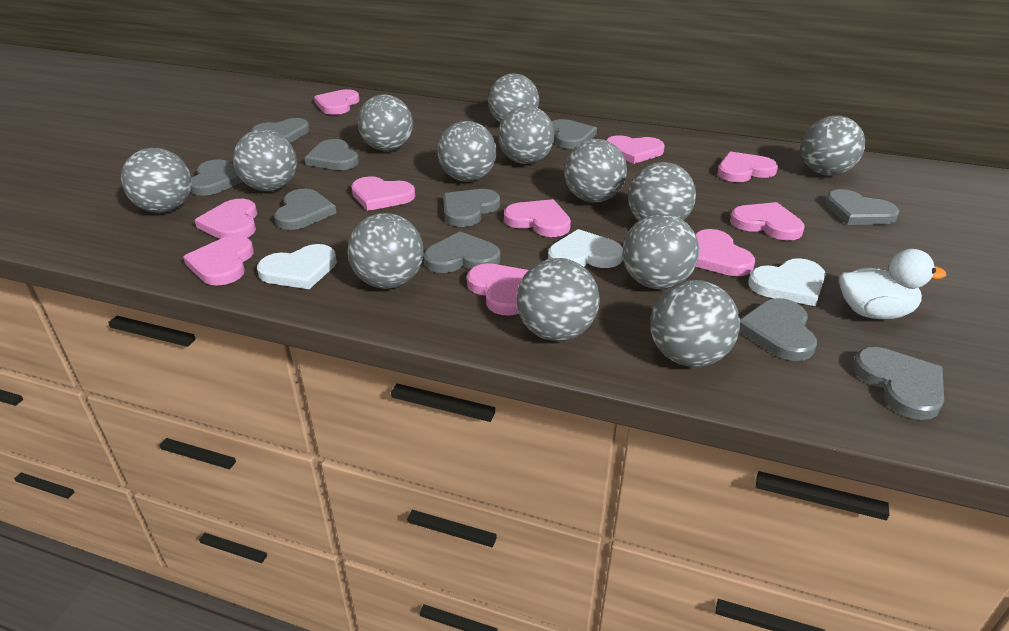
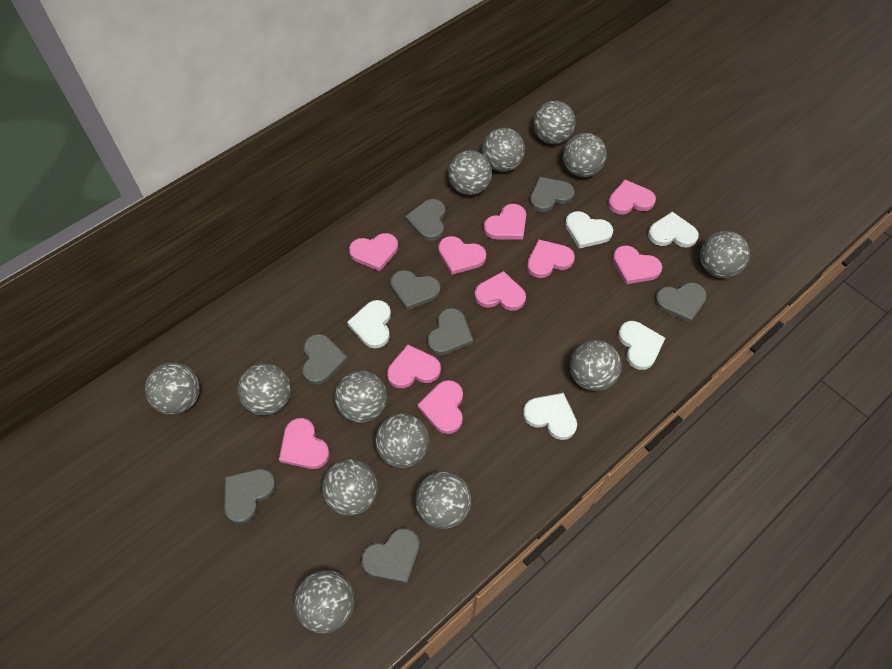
grey heart: [191,159,243,196] [251,118,310,143] [274,189,337,230] [305,139,359,170] [424,231,500,273] [443,189,500,227] [552,119,597,149] [739,298,817,361] [825,189,899,225] [853,347,944,420] = 10 -> [224,469,276,524] [302,334,348,385] [361,528,420,583] [390,270,440,310] [405,199,445,241] [427,308,473,355] [530,177,574,212] [655,282,707,323] = 8
white duck: [839,249,946,319] = 1 -> none = 0
white heart: [257,244,337,289] [548,229,623,268] [748,258,826,306] = 3 -> [347,300,391,348] [523,393,577,440] [565,211,613,248] [618,321,665,370] [648,212,699,248] = 5

